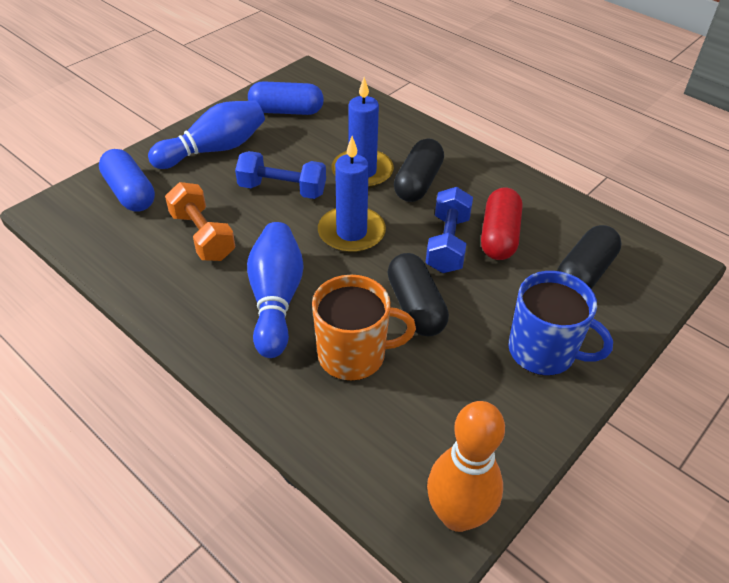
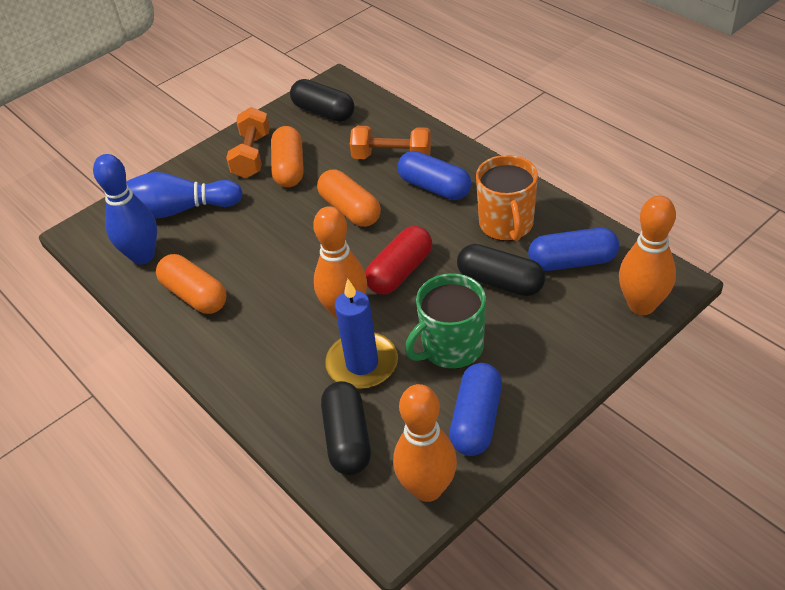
blue candle: [318,136,386,253] [332,77,394,189] = 2 -> [325,279,398,389] = 1
blue capsule: [99,149,155,212] [248,81,324,115] = 2 -> [397,151,471,200] [449,363,502,456] [528,228,619,271] = 3
blue dumbbell: [235,151,326,199] [426,187,473,273] = 2 -> none = 0
blue mug: [508,271,613,376] = 1 -> none = 0
green mug: none = 0 -> [405,273,486,369] = 1
orange bowling pin: [427,401,505,532] = 1 -> [313,206,367,319] [393,384,457,502] [619,196,676,315] = 3
orange capsule: none = 0 -> [156,254,227,314] [271,126,304,187] [317,170,381,227] = 3
orange dumbbell: [165,182,236,261] = 1 -> [226,107,270,178] [350,126,431,159] = 2

